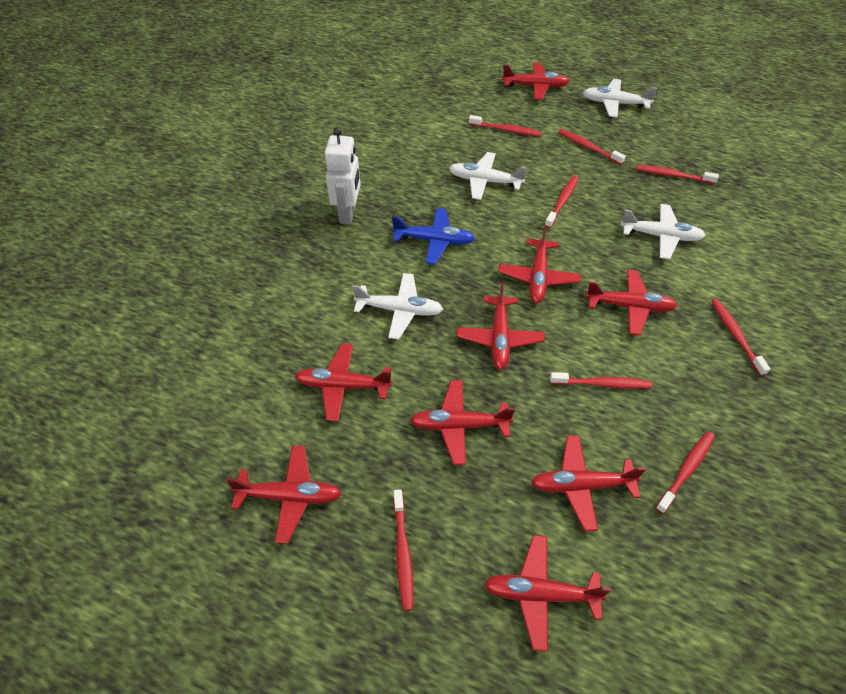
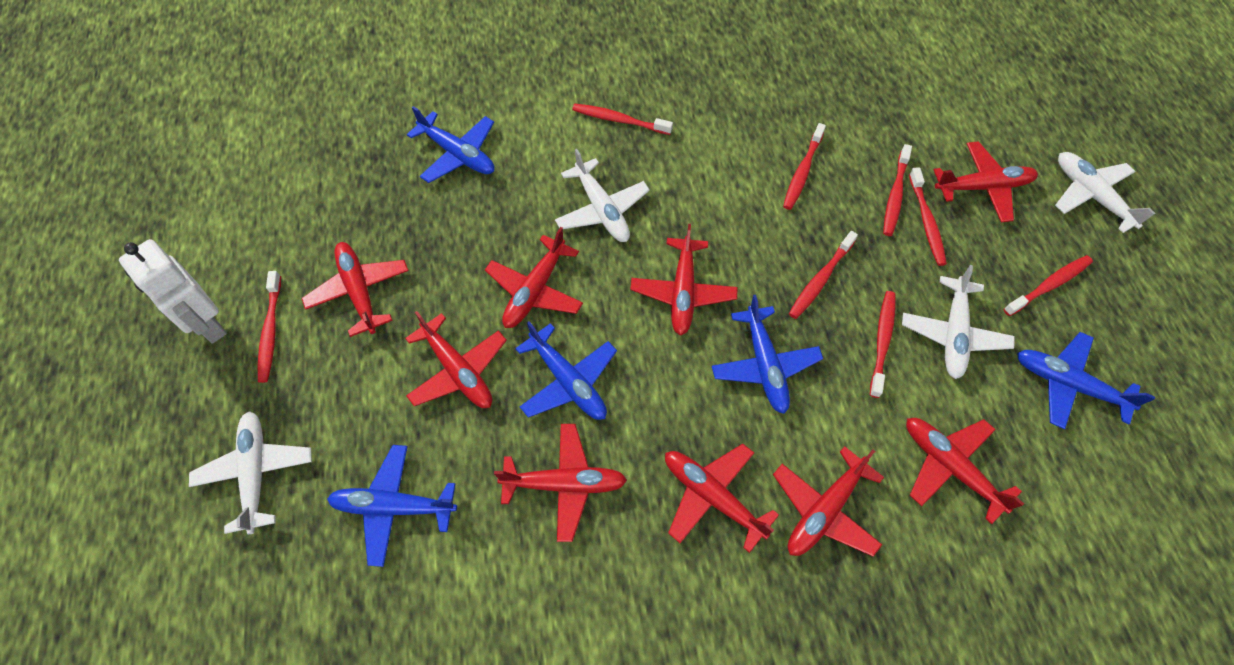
blue plane: [392,208,475,264] = 1 -> [327,445,457,567] [407,106,495,183] [515,322,617,420] [712,295,823,414] [1017,332,1155,429] = 5

